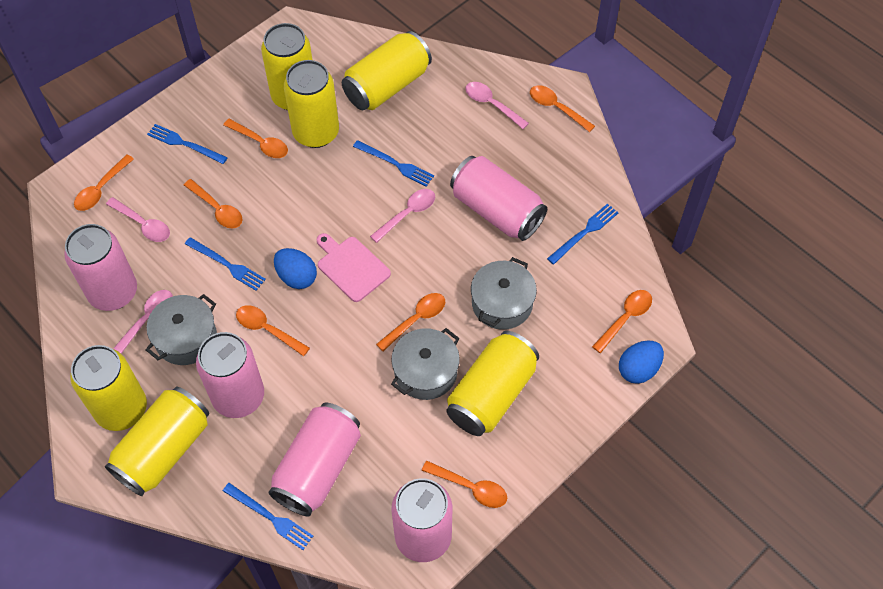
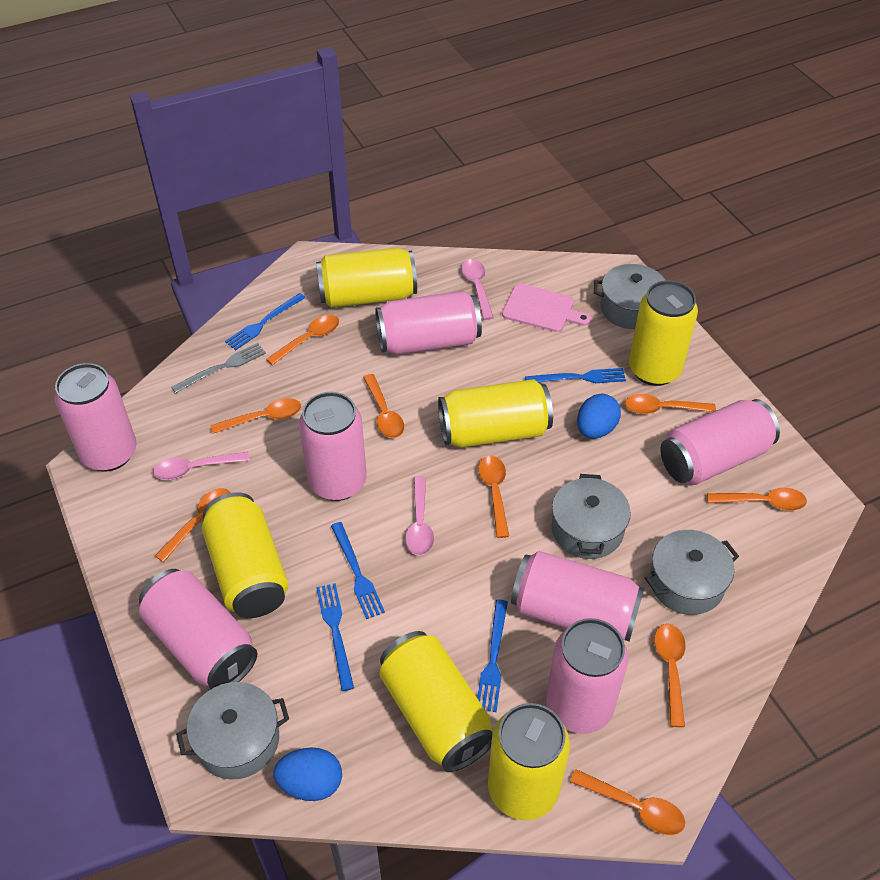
grey fork: none = 0 -> [171,343,266,393] = 1
grey pot: [145,294,217,365] [391,328,460,400] [471,257,537,330] = 3 -> [176,682,289,780] [551,474,631,559] [594,264,665,329] [645,530,739,615] = 4
orange spoon: [74,155,134,211] [184,179,242,228] [223,119,288,158] [236,305,310,356] [376,293,445,351] [422,461,507,508] [530,85,595,132] [592,290,652,353] = 8 -> [155,488,231,562] [210,398,301,434] [266,315,339,365] [363,374,404,438] [478,456,509,538] [570,769,685,835] [625,394,716,414] [654,624,686,727] [707,488,807,511] = 9
pink can: [64,224,137,311] [196,332,264,418] [268,403,361,516] [391,478,453,562] [450,156,547,241] = 5 -> [54,363,137,471] [139,569,257,689] [299,392,367,501] [375,291,482,355] [511,551,644,642] [546,618,628,734] [660,399,780,485] = 7
pink spoon: [106,197,170,242] [113,290,173,354] [370,189,435,243] [465,82,529,129] = 4 -> [153,451,250,480] [405,476,434,556] [461,259,494,320] = 3

